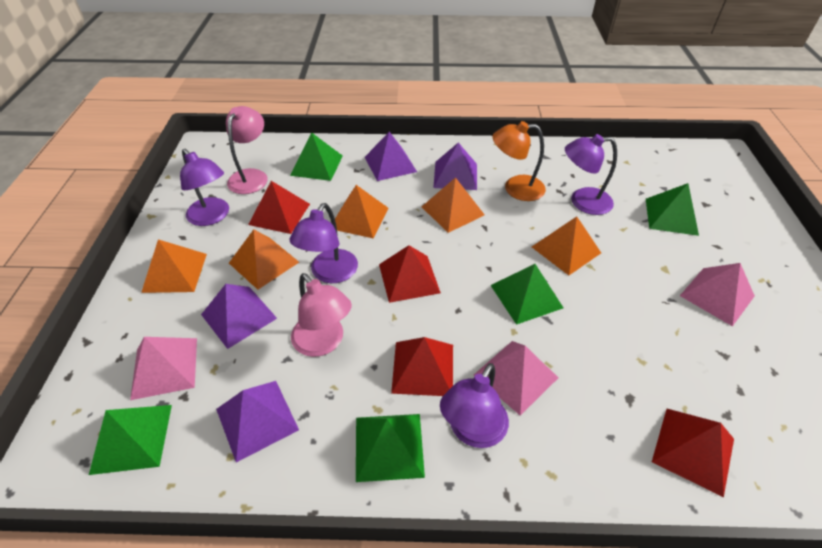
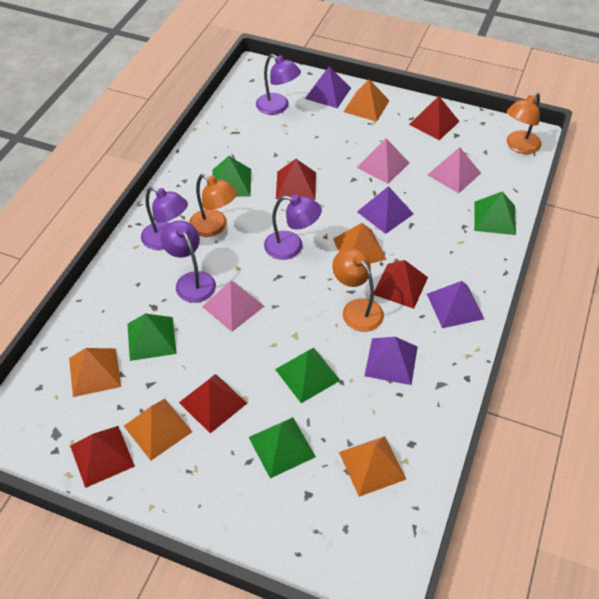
orange lamp: [493,121,546,201] = 1 -> [189,174,237,237] [332,249,384,332] [507,93,541,154] = 3
pink lamp: [226,106,268,194] [291,273,352,357] = 2 -> none = 0
red pyramid: [248,181,310,234] [379,245,441,303] [391,337,453,396] [652,409,734,497] = 4 -> [70,426,135,488] [179,374,247,433] [276,159,316,200] [374,260,428,309] [409,96,460,140] = 5

